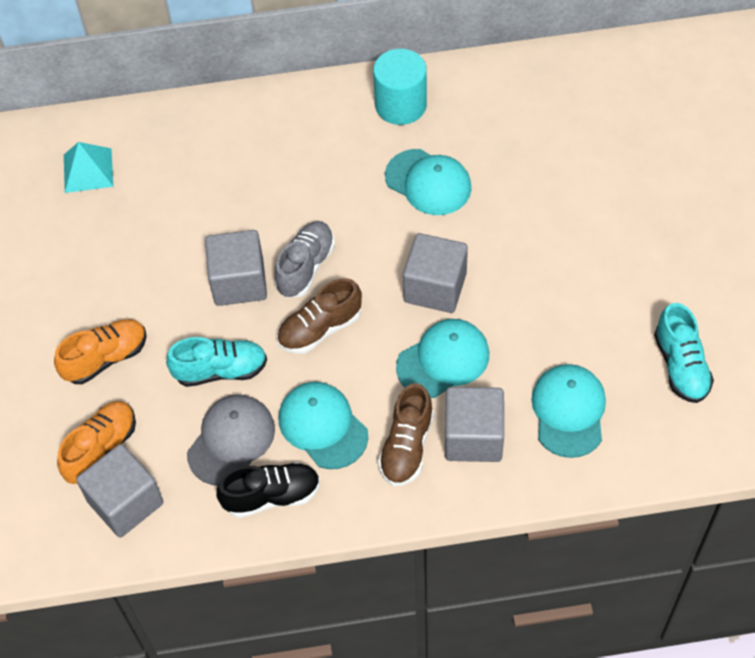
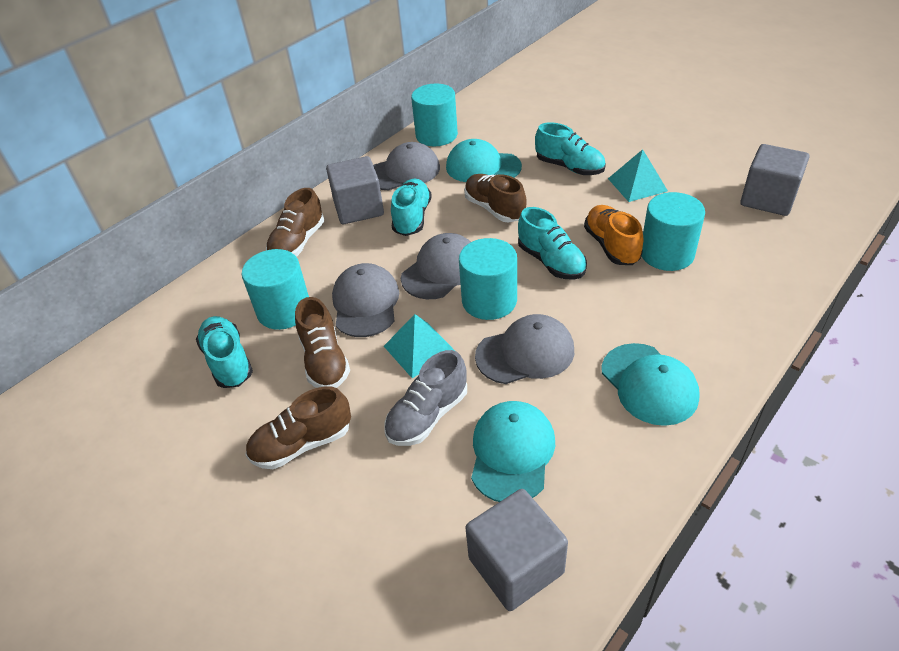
black shoe: [216,462,320,518] = 1 -> none = 0
brown shoe: [277,278,362,354] [378,383,434,486] = 2 -> [245,386,351,469] [266,188,324,257] [295,297,350,388] [464,174,527,223] = 4
grey cap: [187,394,275,486] = 1 -> [332,263,399,337] [373,142,440,190] [401,233,471,299] [475,314,574,384] = 4
grey cube: [76,444,164,537] [205,230,267,306] [403,233,468,313] [445,387,504,462] = 4 -> [326,156,384,224] [466,489,568,611] [740,144,810,216] = 3
orange shoe: [54,319,147,384] [57,401,136,484] = 2 -> [584,205,643,265] = 1
turquoise cap: [279,382,368,469] [385,149,471,215] [396,319,489,398] [531,364,606,458] = 4 -> [446,139,522,182] [471,401,555,502] [602,343,700,426] = 3
turquoise cylinder: [373,49,427,125] = 1 -> [242,249,309,330] [411,84,458,146] [459,238,517,320] [642,192,705,271] = 4
turquoise pyramid: [64,142,113,193] = 1 -> [384,314,455,378] [608,149,668,202] = 2
turquoise shoe: [166,337,267,387] [654,303,714,403] = 2 -> [196,316,253,388] [391,179,432,236] [518,207,587,280] [535,122,606,175] = 4

